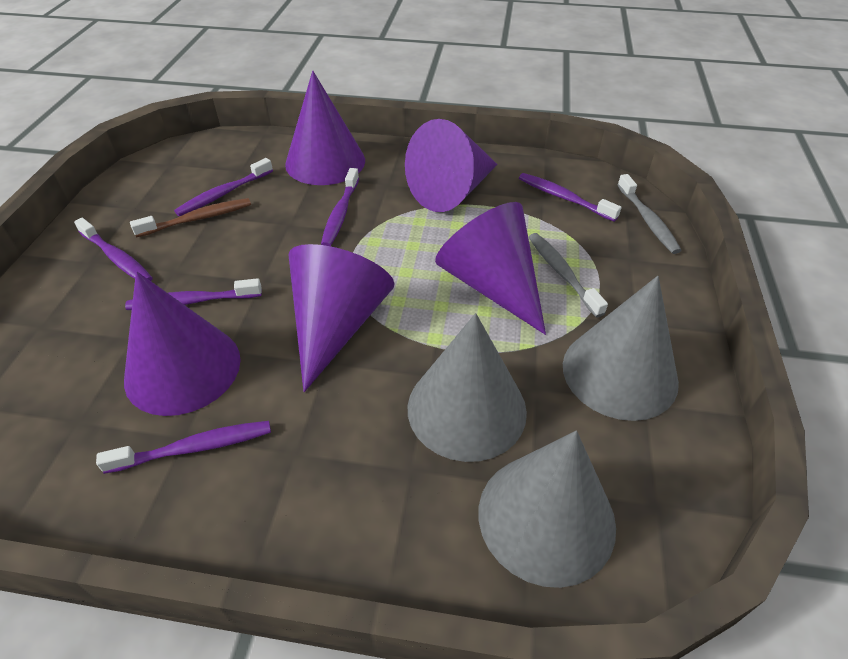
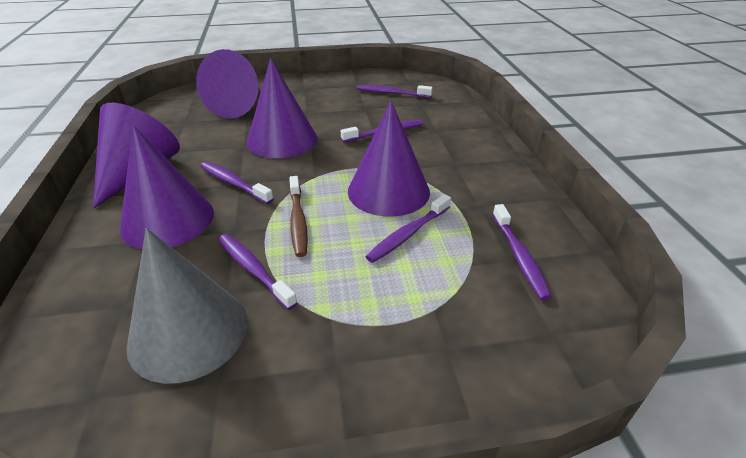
grey cone: [408,313,527,462] [479,431,616,588] [563,276,679,421] = 3 -> [126,228,248,384] = 1
grey toothbrush: [529,233,608,317] [618,174,682,254] = 2 -> none = 0

